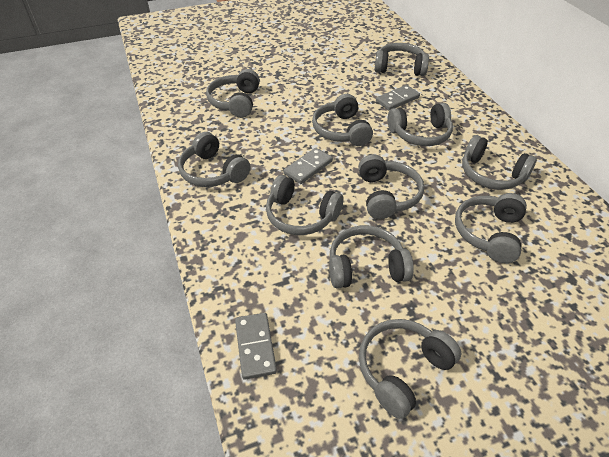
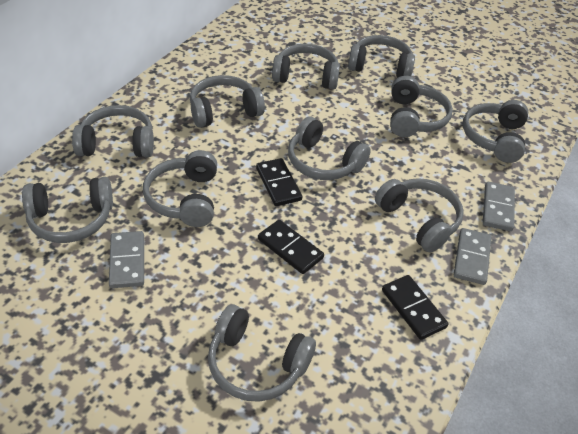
black domino: none = 0 -> [256,158,302,206] [258,220,324,274] [382,275,448,340] = 3

